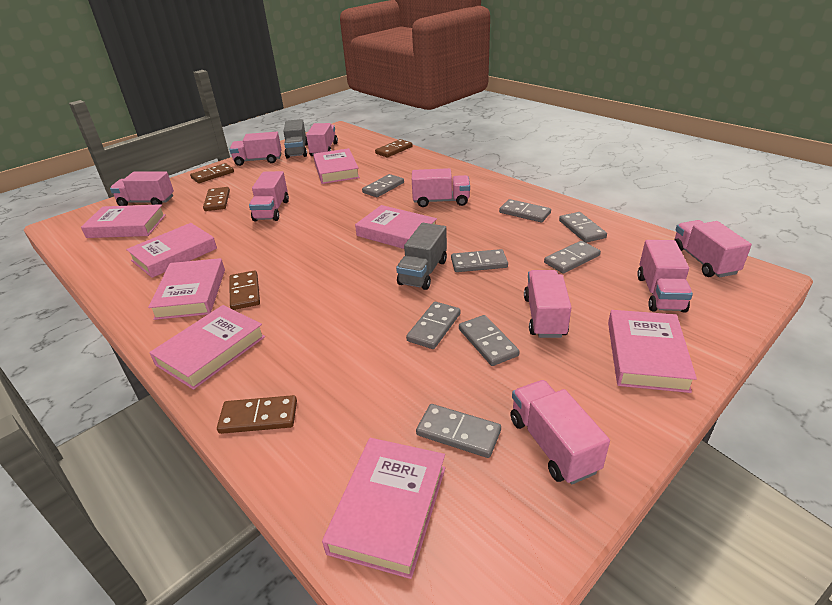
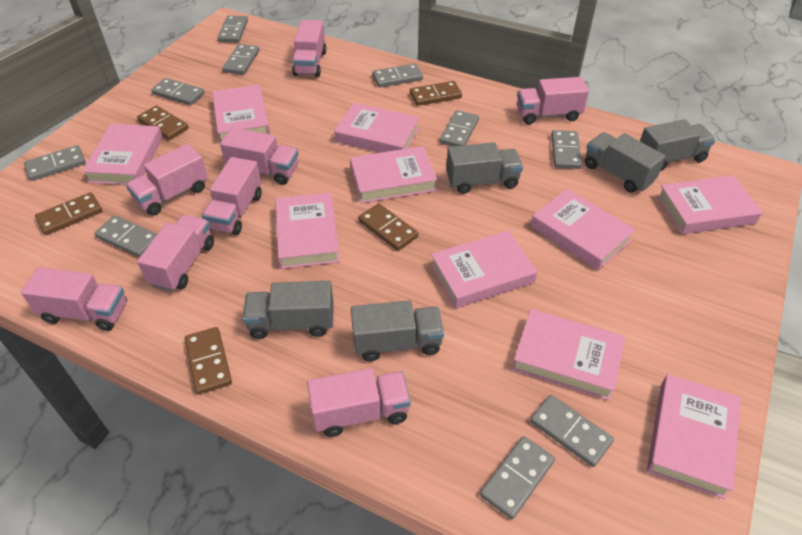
grey domino: [362,174,404,197] [406,302,461,349] [416,404,501,458] [451,249,508,272] [459,315,520,366] [499,199,551,222] [544,241,601,273] [559,212,607,243] = 8 -> [24,145,86,181] [94,215,157,257] [151,78,205,105] [218,15,248,42] [223,44,260,75] [372,64,423,87] [440,110,479,147] [480,436,555,519] [530,395,614,467] [551,130,582,169] = 10
grey truck: [283,119,308,159] [396,223,447,290] = 2 -> [242,281,334,339] [351,300,444,361] [446,142,523,194] [585,132,666,193] [640,119,716,171] = 5
pink book: [81,204,166,238] [126,223,217,278] [148,258,225,320] [149,305,265,390] [313,148,360,184] [322,438,446,579] [355,205,437,249] [608,310,697,393] = 8 -> [82,124,163,185] [212,85,270,143] [275,193,340,269] [334,103,420,153] [350,146,437,203] [431,231,537,308] [512,309,625,401] [531,188,636,271] [647,374,741,499] [657,175,763,234] = 10
pink truck: [110,171,174,206] [229,132,282,166] [249,171,289,221] [306,123,338,156] [412,168,470,207] [510,380,610,484] [524,270,572,338] [637,240,693,313] [675,220,752,278] = 9 -> [21,267,127,331] [126,144,208,216] [137,215,214,292] [202,157,262,235] [220,128,298,185] [292,20,326,77] [307,368,411,437] [517,77,589,124] = 8

